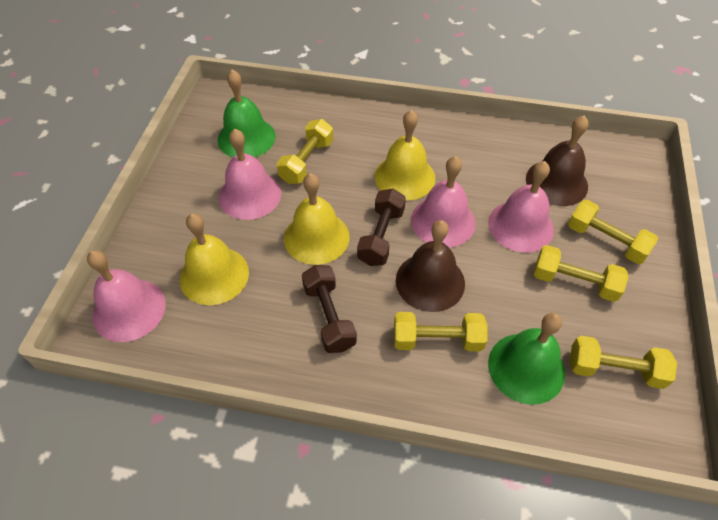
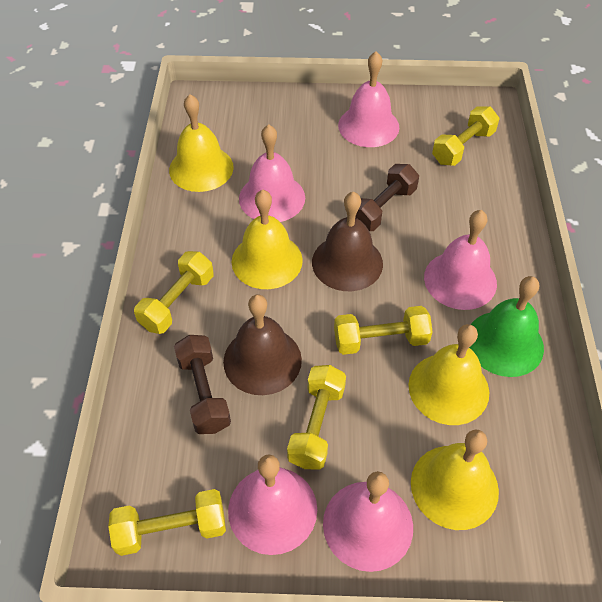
green bell: [217,69,276,157] [488,313,565,405] = 2 -> [469,276,544,377] = 1
pink bell: [87,250,166,342] [219,129,281,220] [411,156,476,247] [488,161,554,253] = 4 -> [228,454,317,555] [239,124,305,222] [323,471,413,572] [338,51,399,147] [424,210,497,310] = 5
yellow bell: [180,213,249,305] [284,173,350,265] [375,110,436,200] = 3 -> [169,94,234,192] [232,190,303,289] [408,324,489,425] [411,429,499,530] = 4

